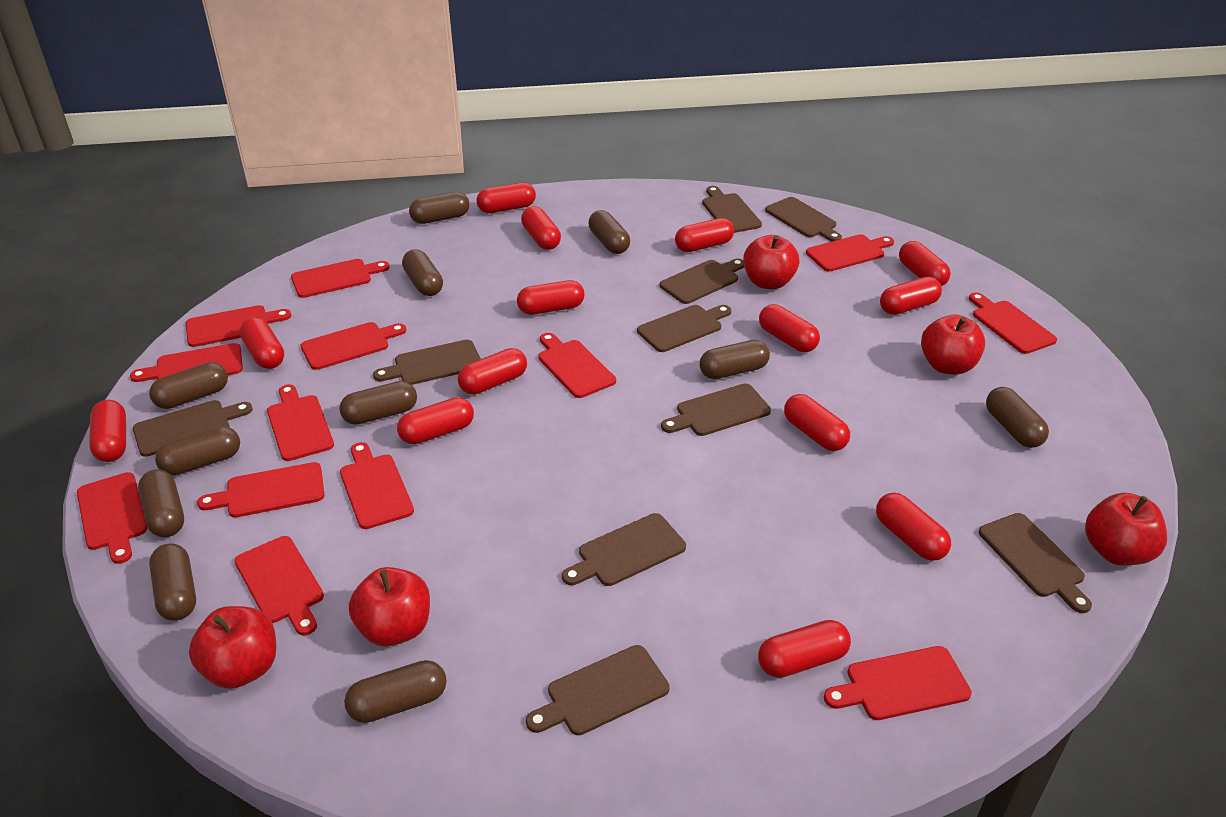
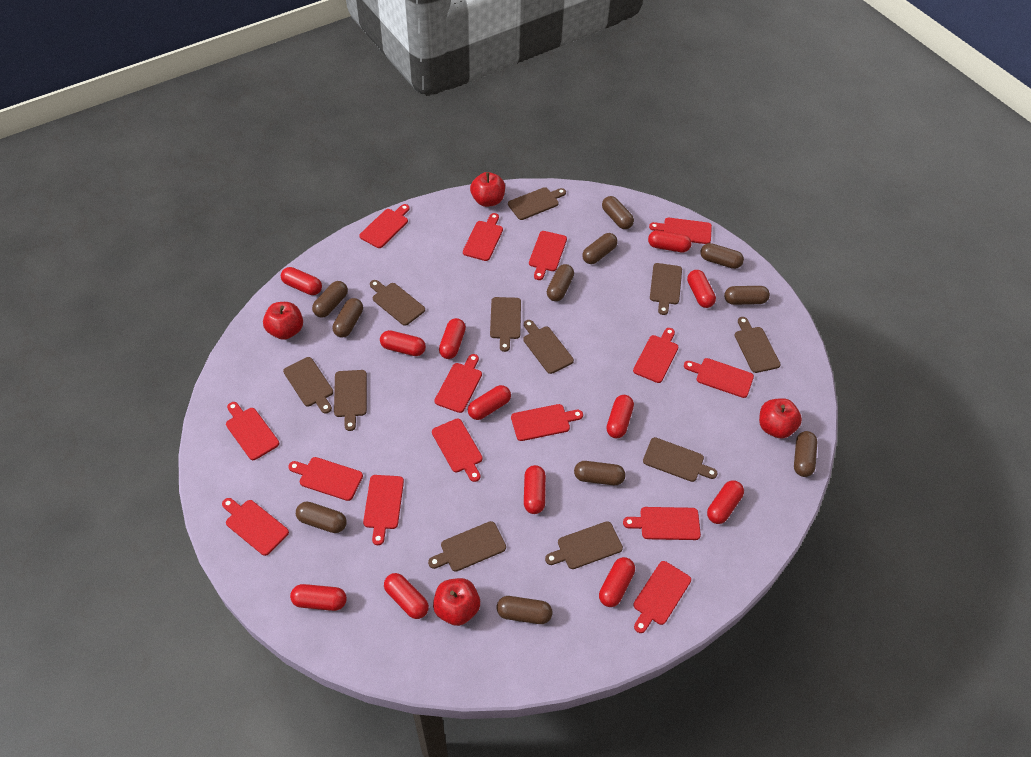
brown cutting board: [133,400,253,457] [373,340,481,385] [526,645,670,735] [562,513,686,586] [637,305,731,352] [660,259,744,304] [661,383,771,436] [702,186,762,233] [765,197,842,242] [979,513,1092,613] = 10 -> [283,357,333,414] [334,370,367,431] [370,280,425,326] [428,521,506,572] [490,297,521,352] [508,187,566,220] [523,320,574,374] [545,521,623,569] [643,437,718,482] [650,263,682,315] [734,317,781,373] = 11
red apple: [189,606,276,689] [349,567,430,647] [743,235,800,289] [921,315,985,375] [1085,493,1167,566] = 5 -> [263,302,303,340] [433,578,480,626] [470,172,505,207] [759,398,802,439] = 4
red capsule: [89,400,126,462] [240,317,284,369] [397,397,474,444] [458,348,527,394] [476,182,536,213] [517,280,585,315] [521,206,561,250] [675,218,734,252] [758,620,851,678] [759,304,820,352] [784,394,850,451] [876,493,951,561] [880,277,942,315] [899,241,951,286] = 14 -> [281,267,322,295] [290,584,347,611] [380,330,426,356] [384,573,429,619] [439,318,466,359] [468,385,511,420] [524,465,546,514] [599,557,635,607] [606,395,634,438] [648,230,692,252] [687,270,716,308] [707,480,744,524] = 12
red cutting board: [77,472,147,564] [130,343,243,382] [186,305,291,347] [197,462,324,518] [234,536,324,635] [267,384,334,461] [291,259,389,298] [301,322,406,370] [340,442,414,529] [538,333,616,398] [806,234,894,272] [824,646,972,720] [969,292,1057,354] = 13 -> [222,498,289,556] [226,402,279,460] [288,457,363,501] [359,204,410,248] [363,475,404,545] [432,419,483,482] [434,354,482,413] [463,213,503,261] [511,404,583,441] [529,231,567,280] [623,507,701,540] [633,328,678,383] [633,561,691,633] [649,218,712,244] [684,358,754,398] = 15

